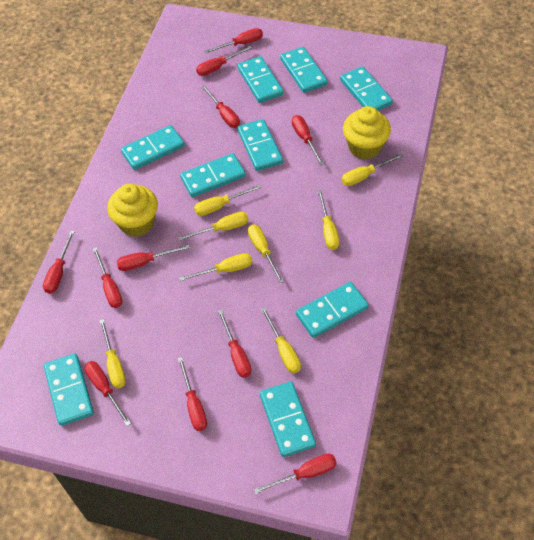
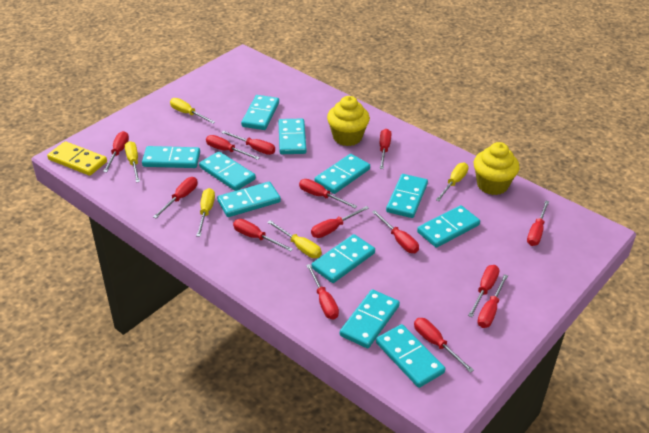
red screwdriver: [43,231,75,294] [85,361,131,426] [93,247,122,308] [117,245,190,271] [178,357,207,431] [196,46,252,76] [201,85,240,128] [205,28,263,53] [218,310,251,378] [254,454,337,494] [292,115,324,165] = 11 -> [103,131,129,172] [153,177,197,218] [206,135,260,160] [221,131,275,155] [233,219,293,252] [299,179,357,208] [306,264,339,320] [311,206,369,238] [372,210,419,253] [380,129,391,169] [414,318,474,373] [468,265,500,317] [477,274,508,328] [527,200,549,246] = 14
turquoise domino: [44,353,94,426] [121,125,185,170] [180,153,246,197] [237,56,284,103] [237,119,283,171] [260,382,316,457] [280,47,327,93] [296,282,369,338] [340,66,393,111] = 9 -> [142,146,200,168] [199,151,256,191] [217,182,281,217] [241,95,279,130] [279,119,306,154] [312,234,375,283] [314,154,370,194] [340,289,400,348] [376,324,445,388] [386,174,428,218] [417,205,480,248] = 11
yellow domino: none = 0 -> [47,141,107,176] = 1
yellow screwdriver: [99,319,126,388] [178,212,248,241] [179,253,253,281] [194,185,261,216] [248,225,284,283] [261,307,301,373] [318,190,339,250] [342,153,403,186] = 8 -> [125,141,140,182] [170,98,215,124] [196,188,215,237] [267,220,322,258] [436,163,469,201] = 5

